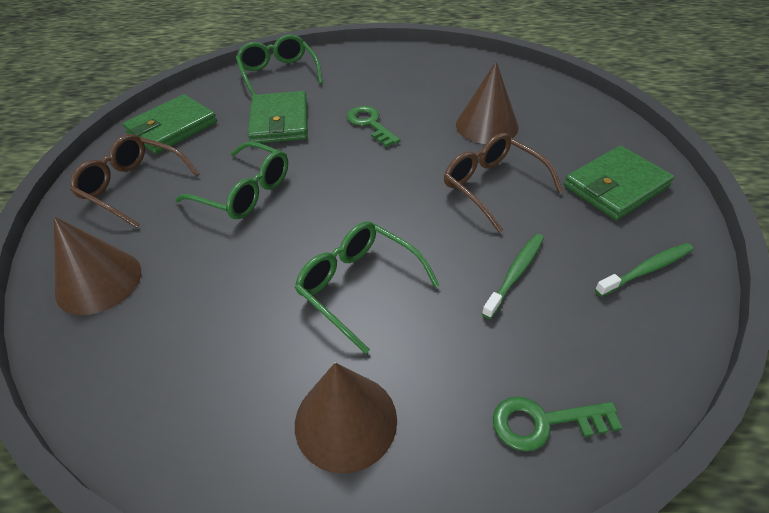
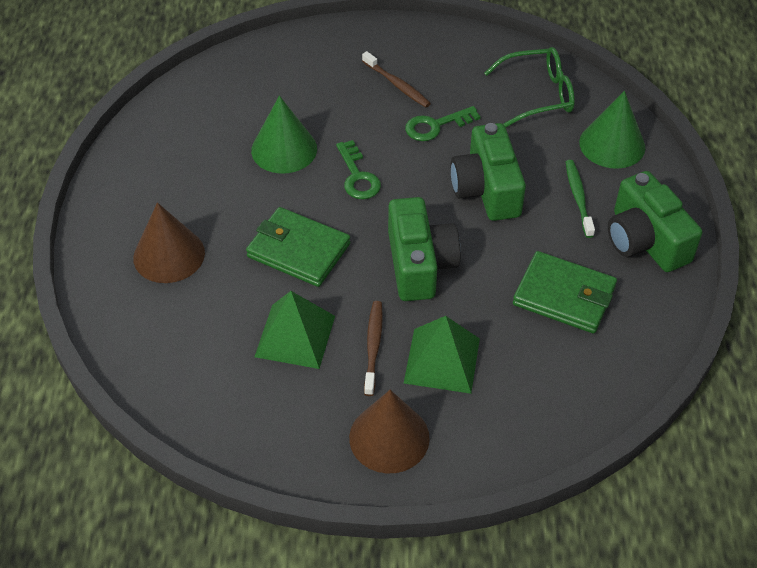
brown cone: [54,216,141,315] [295,363,397,474] [456,61,519,144] = 3 -> [133,202,205,283] [349,390,430,473] = 2
brown glasses: [70,134,199,228] [444,133,563,233] = 2 -> none = 0
brown toothbrush: none = 0 -> [362,51,431,108] [364,301,383,396] = 2
green camera: none = 0 -> [388,197,461,301] [450,123,526,221] [608,171,702,272] = 3
green cone: none = 0 -> [251,95,317,174] [579,91,645,169] = 2
green glasses: [175,141,288,219] [236,34,323,95] [295,221,439,354] = 3 -> [484,47,575,127] = 1
green pyramid: none = 0 -> [254,291,335,369] [404,316,480,394] = 2
green toothbrush: [482,234,544,319] [595,243,694,297] = 2 -> [566,160,595,238] = 1
green wallet: [123,94,217,154] [248,91,308,143] [564,146,674,220] = 3 -> [246,207,350,287] [513,251,617,334] = 2

